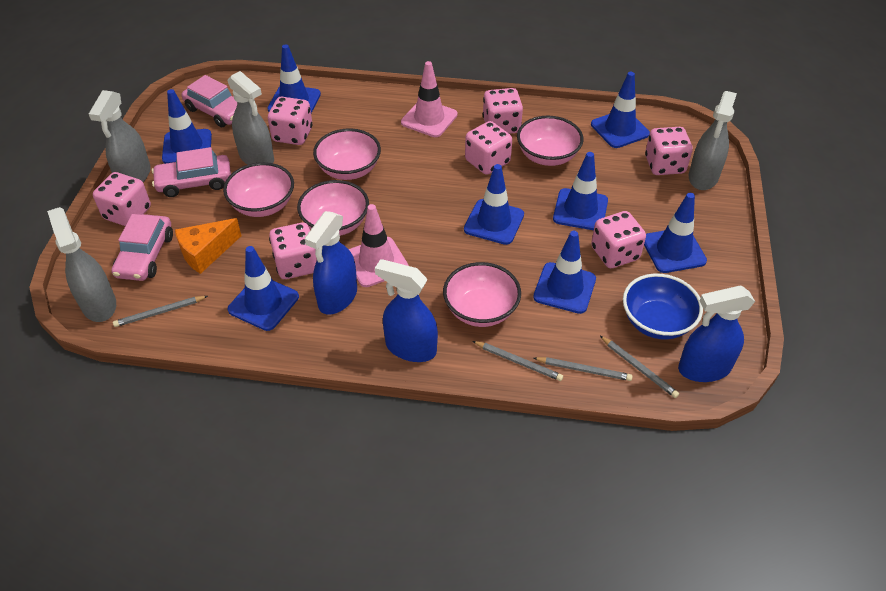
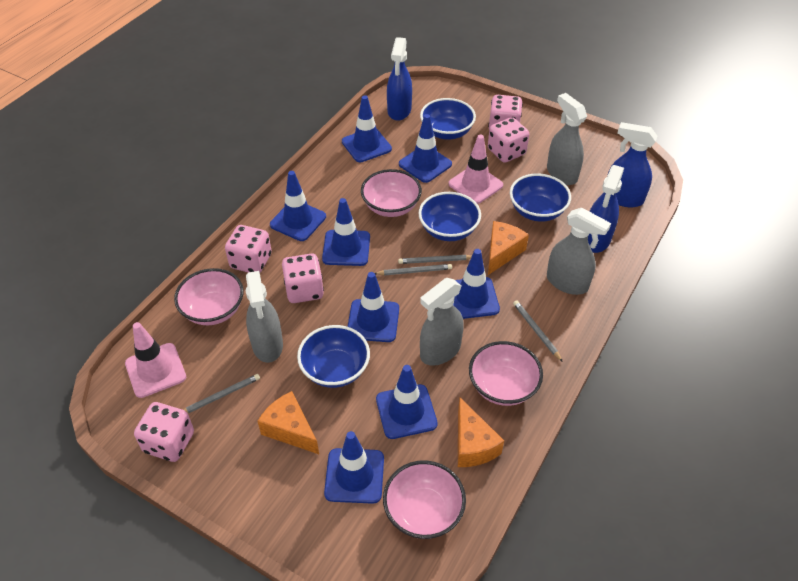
blue bowl: [623,273,703,340] = 1 -> [297,325,370,388] [418,192,481,241] [420,98,476,140] [510,173,571,222] = 4
orange cheese: [175,218,242,274] = 1 -> [257,391,319,454] [458,398,504,467] [488,221,529,275] = 3
pink bowl: [223,162,294,217] [297,180,369,236] [313,128,381,180] [443,262,521,327] [517,116,583,166] = 5 -> [174,268,244,325] [361,169,422,217] [383,460,466,539] [469,341,543,406] = 4
pink car: [112,214,173,281] [152,147,231,197] [182,75,237,128] = 3 -> none = 0
pink dice: [93,172,151,226] [268,97,312,145] [269,223,317,279] [465,121,512,175] [483,88,523,134] [591,211,646,268] [645,127,693,175] = 7 -> [134,402,194,462] [225,225,272,273] [282,253,324,303] [488,95,523,129] [488,117,529,163] = 5

